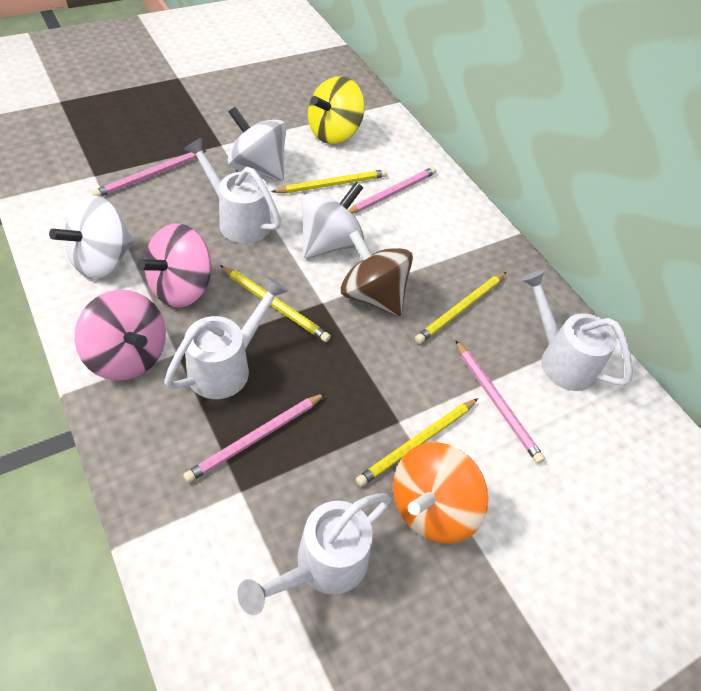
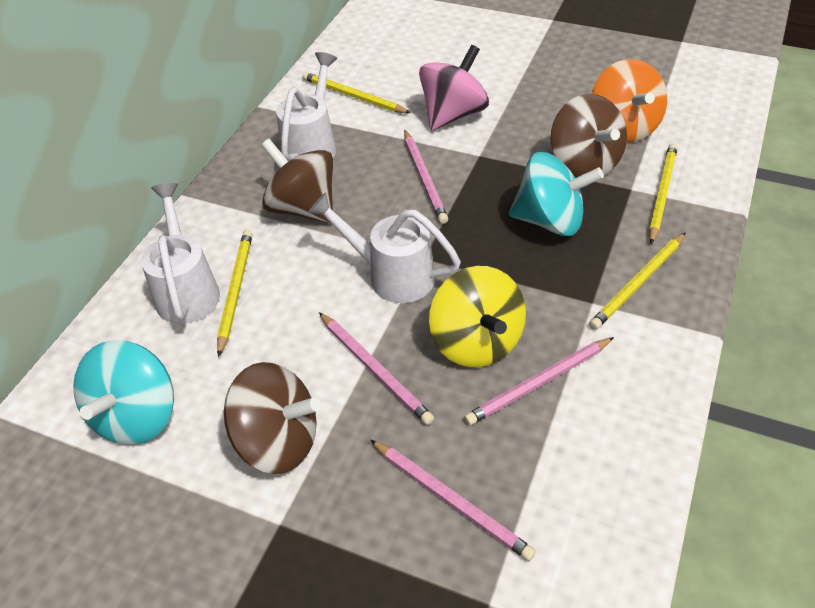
brown spinning top: [341,230,413,316] = 1 -> [224,362,321,474] [261,139,333,223] [551,94,627,178] = 3
pink spinning top: [75,290,166,381] [137,223,212,308] = 2 -> [419,45,489,131] = 1
turquoise spinning top: none = 0 -> [73,340,174,445] [509,152,604,236] = 2
white spinning top: [49,196,134,279] [228,107,286,181] [301,182,364,258] = 3 -> none = 0
white watering can: [164,277,288,399] [184,138,281,244] [237,493,392,615] [521,270,633,391] = 4 -> [141,183,220,324] [276,52,337,162] [308,192,461,303] = 3

